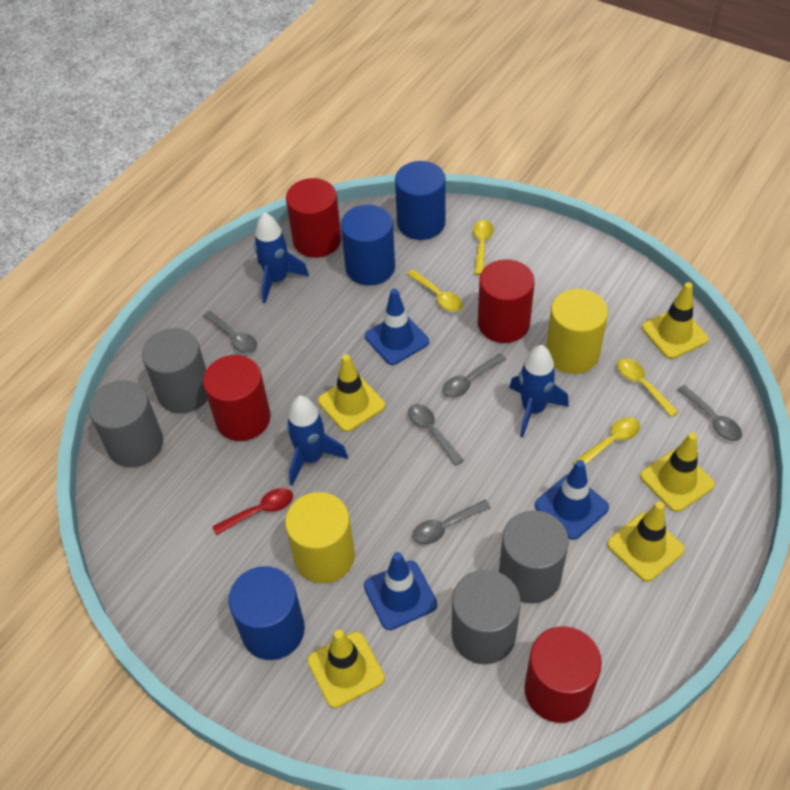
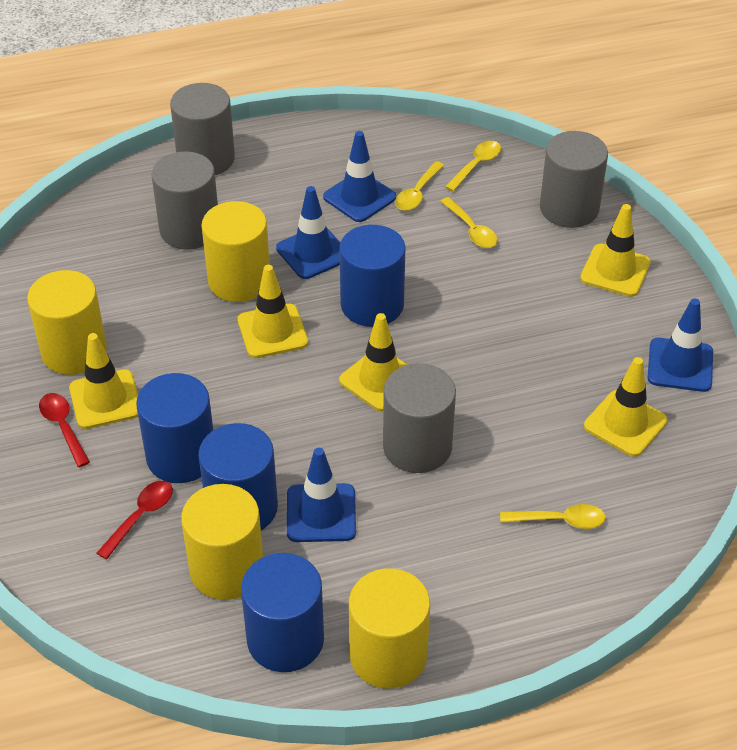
blue cylinder: [228,566,305,660] [341,205,395,286] [395,161,446,240] = 3 -> [136,373,213,483] [198,423,278,530] [241,553,324,672] [339,225,406,327] = 4
blue rocket: [254,212,309,303] [286,396,348,486] [509,345,569,437] = 3 -> none = 0
blue traffic cone: [364,552,437,630] [365,289,429,365] [535,460,609,540] = 3 -> [276,186,340,279] [287,448,356,542] [323,131,396,222] [648,298,713,392] = 4
grey spoon: [203,311,257,353] [408,404,464,466] [412,500,491,545] [442,353,506,398] [677,385,742,441] = 5 -> none = 0
red cylinder: [203,355,271,441] [286,178,341,258] [478,259,535,343] [524,626,602,723] = 4 -> none = 0
red spoon: [212,488,293,535] = 1 -> [39,393,90,467] [97,481,173,559] = 2
yellow cylinder: [285,492,355,584] [546,289,608,374] = 2 -> [27,270,107,375] [181,484,263,600] [202,201,270,302] [349,568,430,689] = 4

